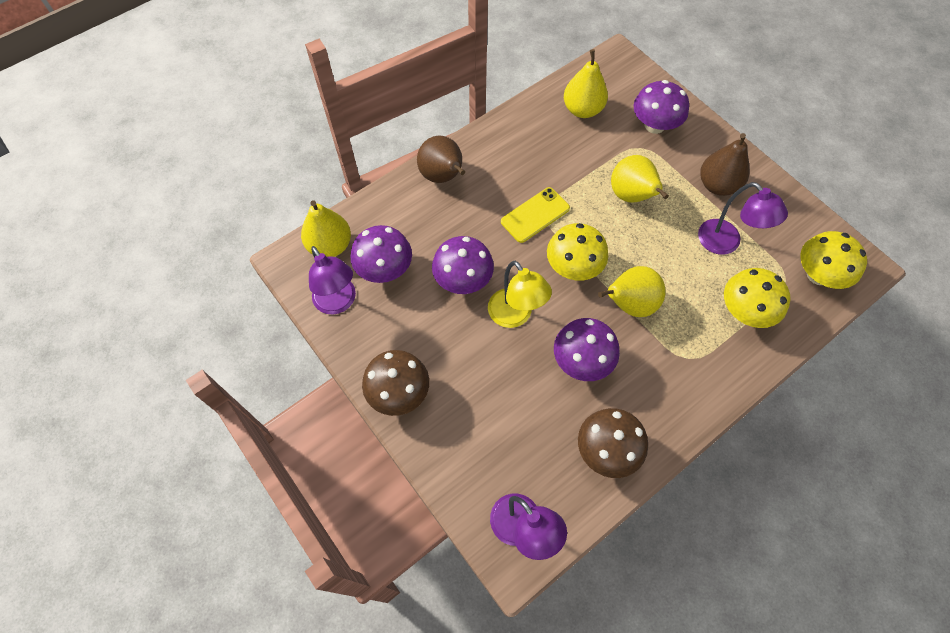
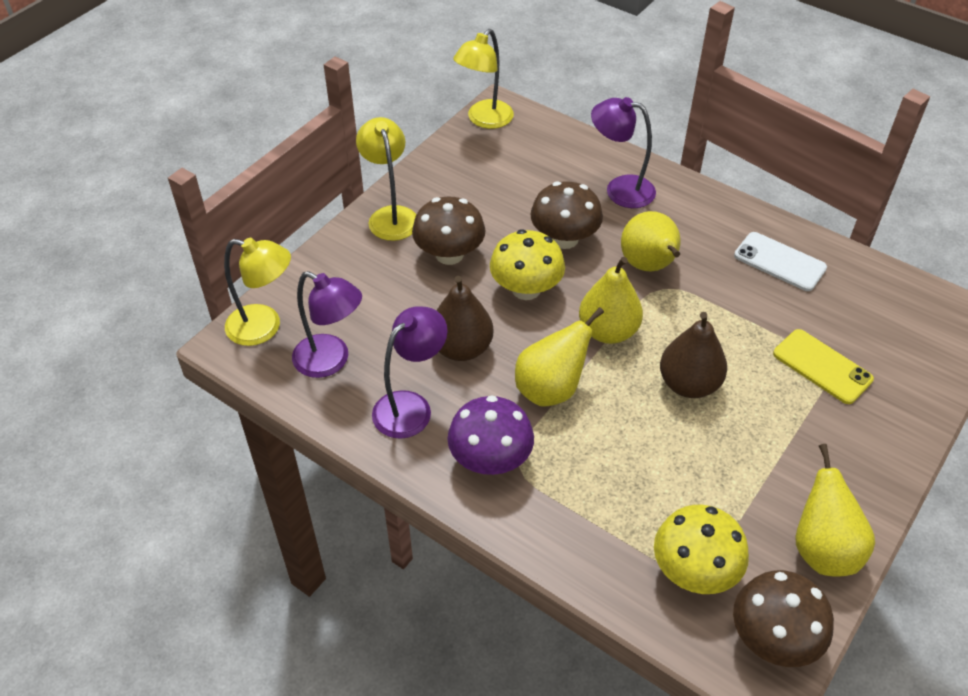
brown mushroom: [362,350,429,416] [578,408,648,478] = 2 -> [412,197,485,265] [530,181,603,249] [733,570,834,667] = 3
purple mushroom: [351,225,412,283] [432,236,494,294] [554,318,620,381] [634,80,689,134] = 4 -> [447,395,534,475] = 1
white phone: none = 0 -> [734,232,827,291] = 1
yellow lamp: [488,261,552,328] = 1 -> [224,238,291,346] [356,117,416,241] [453,29,514,129] = 3
yellow mushroom: [547,223,608,281] [724,268,791,328] [800,231,867,289] = 3 -> [490,229,565,300] [654,505,749,594] = 2

